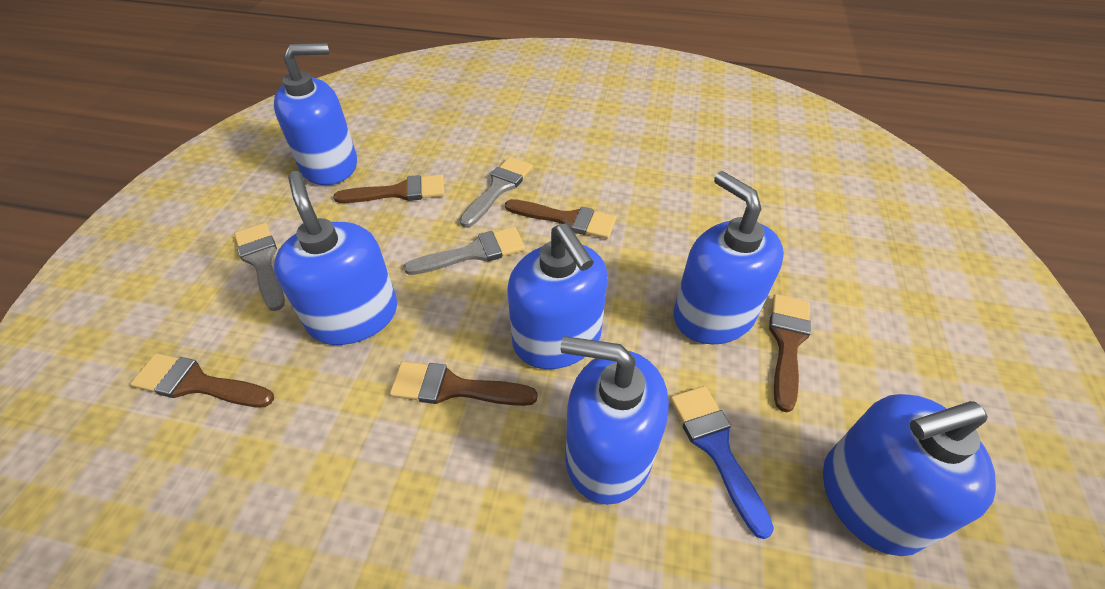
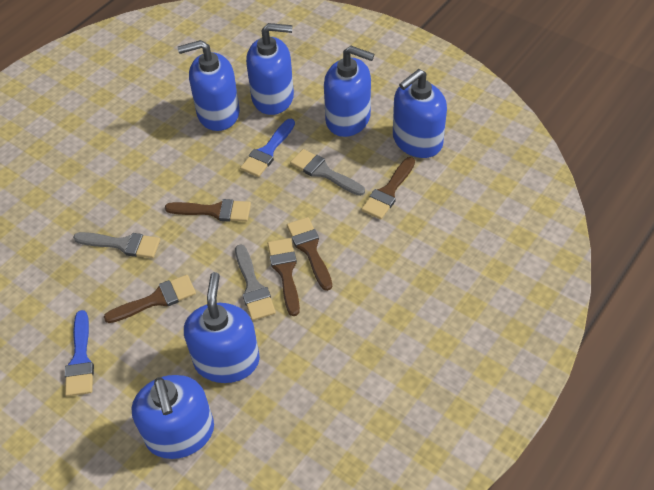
blue brush: [670,386,774,539] = 1 -> [65,310,94,396] [240,119,295,177] = 2

